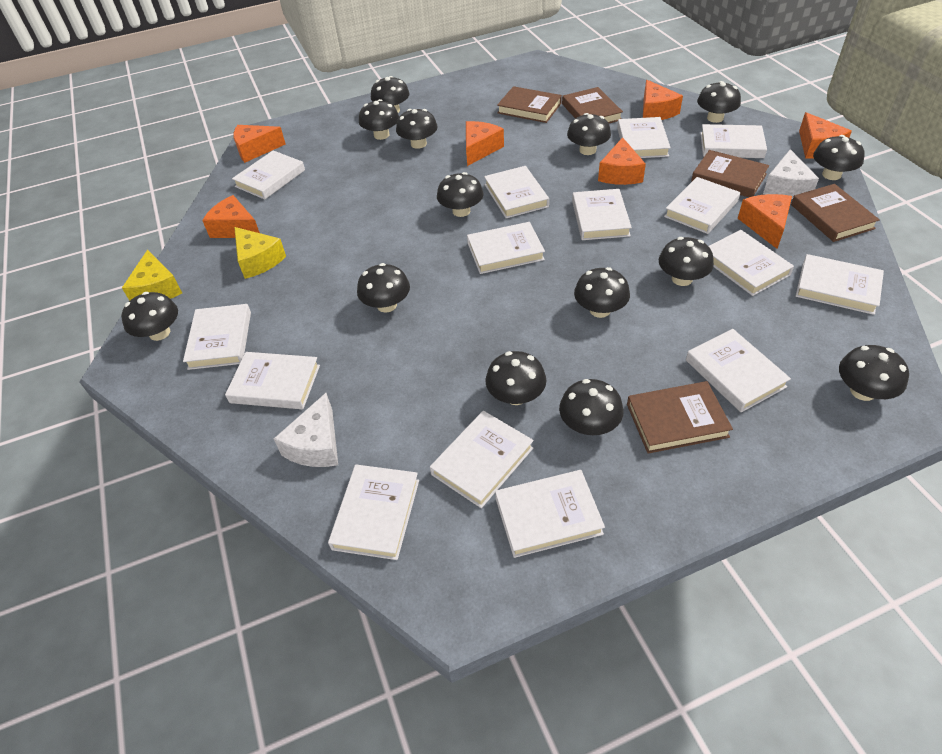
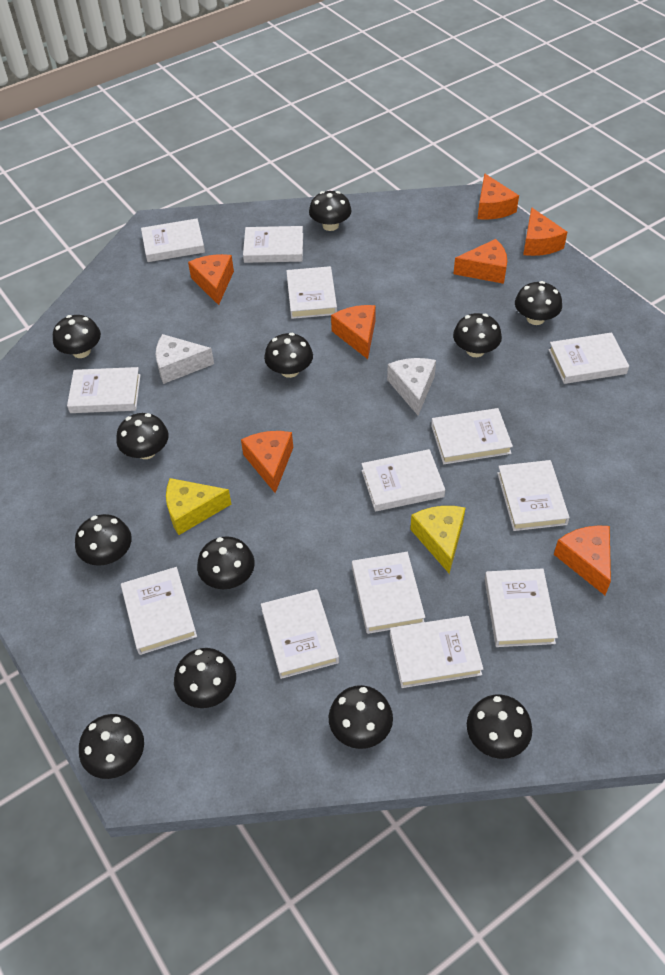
black mushroom: [121,292,178,341] [357,263,410,313] [359,99,399,140] [371,76,410,113] [396,109,438,149] [437,172,484,217] [485,351,547,405] [559,379,624,435] [567,113,611,155] [574,267,630,318] [659,237,714,286] [697,81,741,123] [813,135,865,180] [839,345,909,401] = 14 -> [53,315,101,358] [75,514,132,566] [79,714,144,779] [116,413,168,459] [174,648,236,708] [197,536,255,589] [264,333,313,378] [309,191,352,231] [329,685,393,749] [453,313,502,357] [467,694,532,759] [515,281,562,325] = 12
brown book: [497,86,562,123] [562,87,623,123] [627,381,733,454] [691,150,769,197] [791,184,880,242] = 5 -> none = 0
white book: [183,304,251,370] [225,352,320,409] [232,150,305,200] [328,465,419,560] [430,411,534,508] [467,222,545,274] [484,166,549,218] [495,470,605,558] [572,189,632,240] [617,117,671,158] [664,177,740,234] [686,329,791,412] [700,124,767,158] [708,230,794,296] [796,254,884,315] = 15 -> [67,367,141,413] [121,567,197,655] [141,218,205,262] [243,226,303,263] [261,589,339,679] [286,266,337,319] [352,552,425,634] [361,449,445,512] [390,616,483,688] [431,408,513,464] [485,568,558,647] [497,460,570,531] [548,332,629,384] = 13

